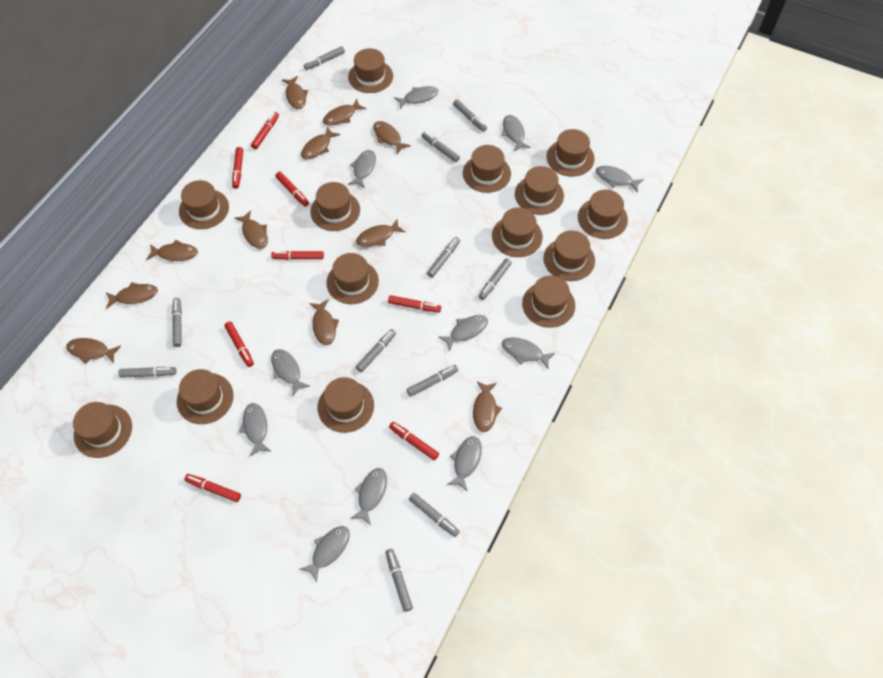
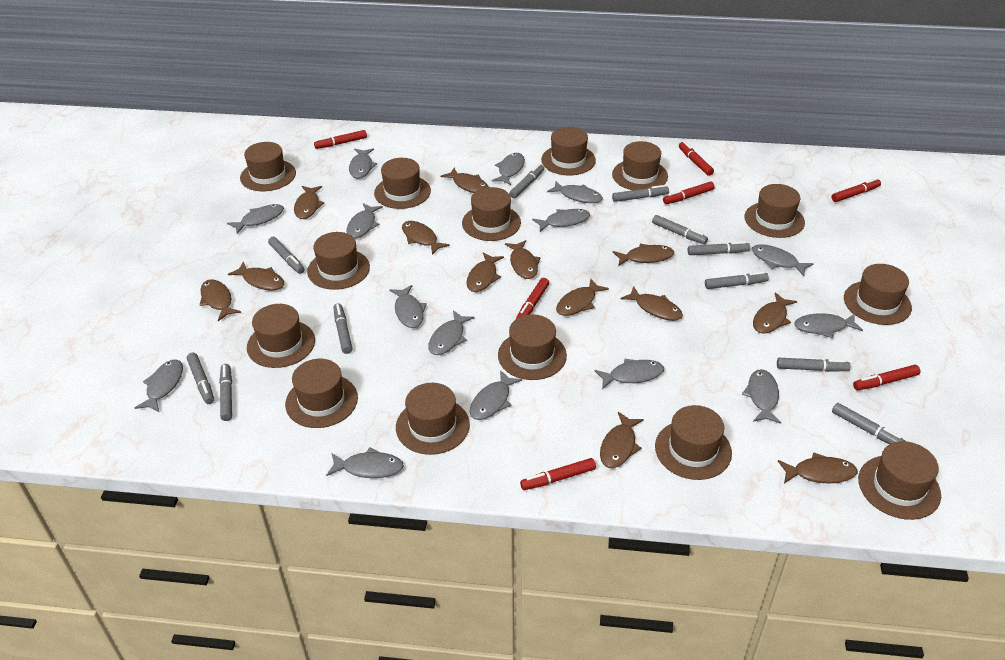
brown fish: [66,338,121,364] [105,282,158,309] [146,240,198,261] [234,210,268,249] [282,76,308,109] [301,127,340,160] [309,300,339,345] [323,99,366,126] [356,219,405,247] [373,121,411,154] [473,381,502,432] = 11 -> [200,279,241,321] [228,262,284,290] [294,186,325,219] [402,221,450,255] [440,167,488,193] [466,252,504,292] [505,240,541,279] [556,279,609,316] [600,412,644,468] [613,244,674,266] [621,286,683,321] [753,292,797,334] [778,452,857,483] = 13
grey fish: [239,403,270,456] [271,349,310,396] [300,526,350,583] [348,150,376,188] [350,468,387,525] [394,86,438,109] [438,315,488,352] [447,436,482,492] [502,115,531,151] [502,337,555,369] [596,166,644,193] = 11 -> [135,360,183,412] [227,204,284,234] [326,448,404,478] [346,203,383,239] [349,148,377,179] [389,285,427,328] [428,310,475,355] [470,370,522,420] [492,153,525,185] [532,209,590,232] [547,181,603,203] [594,359,664,389] [742,369,781,424] [752,244,814,276] [794,313,863,338] = 15
red marker: [184,474,241,502] [224,322,254,367] [232,147,243,189] [251,112,279,149] [271,251,324,260] [275,172,309,206] [388,295,441,313] [389,422,439,460] = 8 -> [314,130,367,149] [516,278,549,319] [520,458,596,490] [663,182,715,204] [679,141,714,176] [832,178,881,202] [853,365,921,390] = 7

